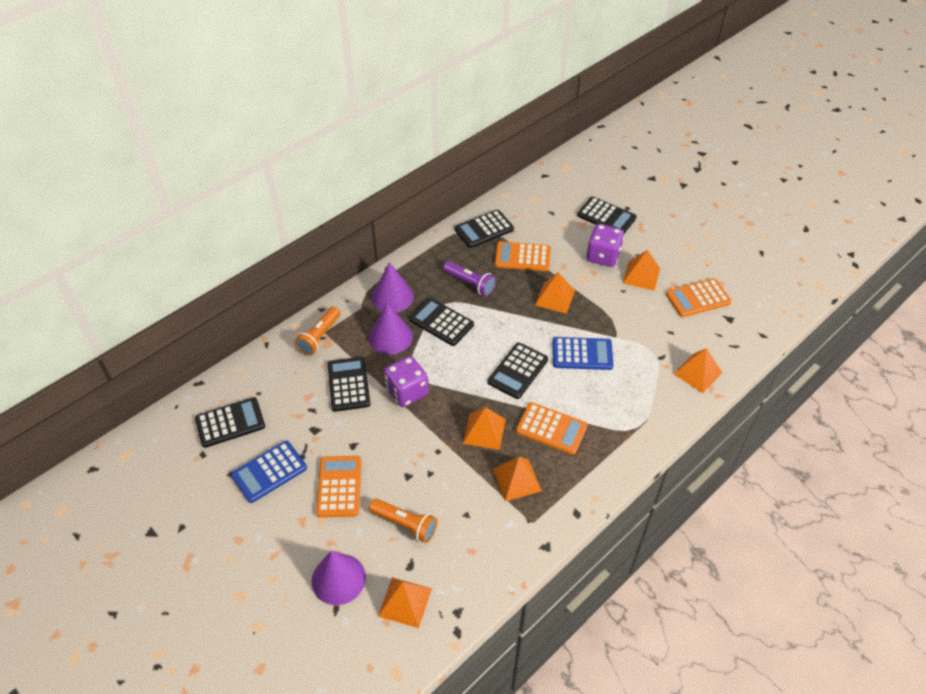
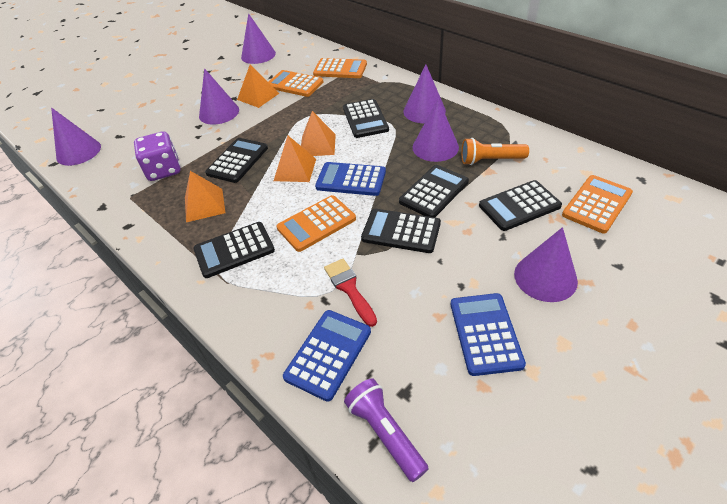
blue calculator: [231,441,307,503] [552,337,614,370] = 2 -> [283,310,371,402] [315,162,386,196] [451,293,526,376] = 3
orange flashlight: [294,307,340,356] [369,499,437,543] = 2 -> [461,138,529,165] = 1
orange pyramid: [378,577,432,628] [463,407,506,450] [493,457,542,501] [535,272,575,314] [623,250,660,291] [673,348,722,393] = 6 -> [185,171,225,222] [237,64,279,108] [274,135,316,182] [301,111,336,156] = 4
purple cone: [312,551,366,605] [369,303,413,355] [372,262,414,313] = 3 -> [51,108,101,166] [199,68,239,125] [241,13,276,64] [403,65,446,123] [412,99,459,162] [514,227,578,302] = 6
purple dice: [384,356,429,407] [587,224,624,267] = 2 -> [134,131,181,181] = 1
red brush: none = 0 -> [324,259,377,327] = 1

